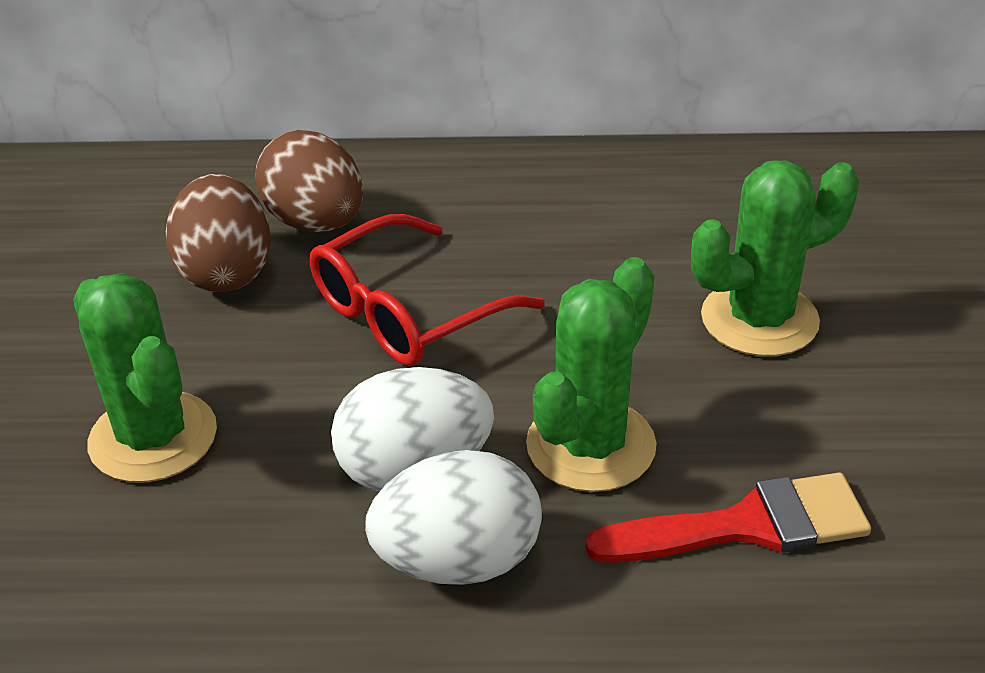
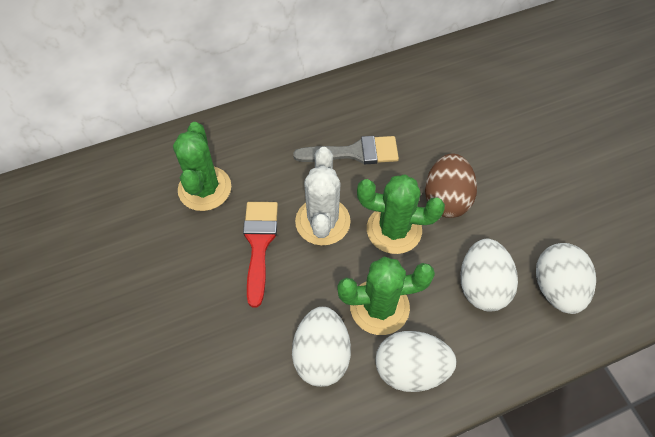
brown egg: [166,174,271,292] [255,130,363,232] = 2 -> [425,154,477,218] = 1
grey brush: none = 0 -> [293,136,399,164] = 1
red glasses: [310,214,544,366] = 1 -> none = 0
white cactus: none = 0 -> [295,147,351,246] = 1
white egg: [331,367,494,492] [365,450,542,585] = 2 -> [292,307,351,387] [375,331,457,392] [460,239,518,311] [536,243,596,314] = 4

